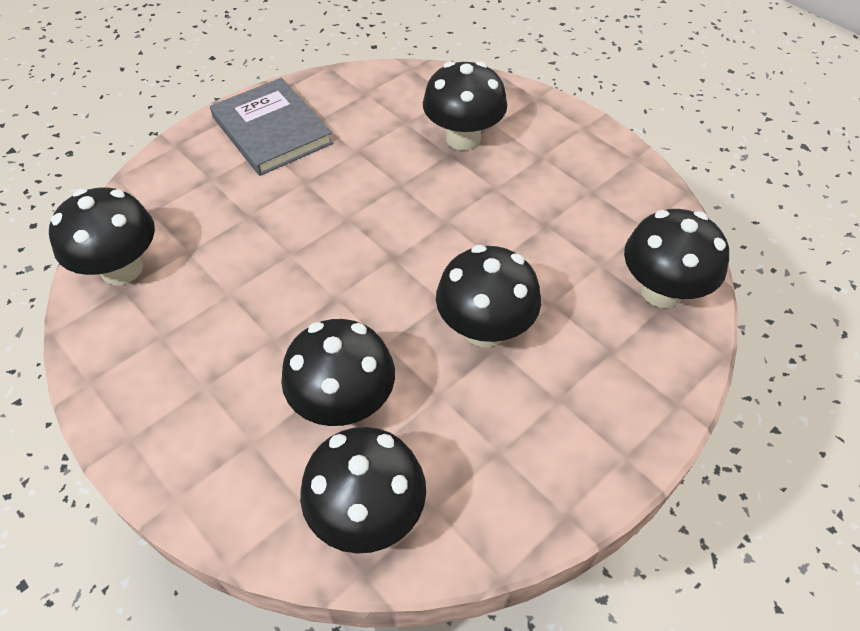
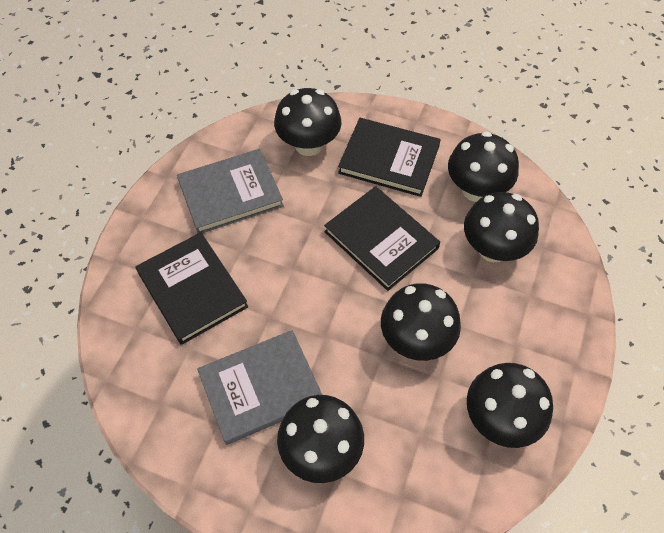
black book: none = 0 -> [136,232,248,345] [324,186,440,291] [338,118,441,197] = 3
grey book: [210,78,333,176] = 1 -> [177,149,284,233] [197,330,322,445] = 2

